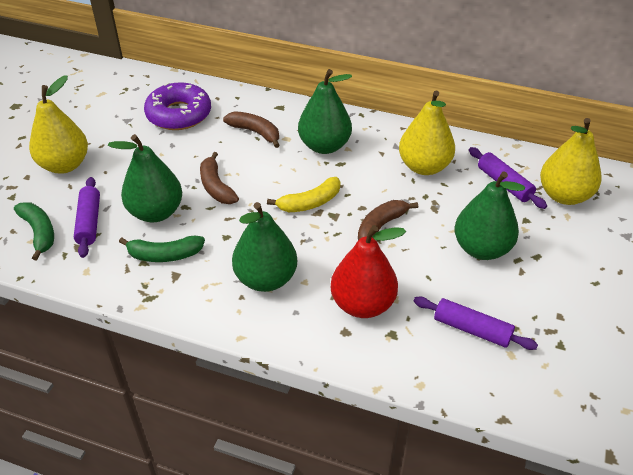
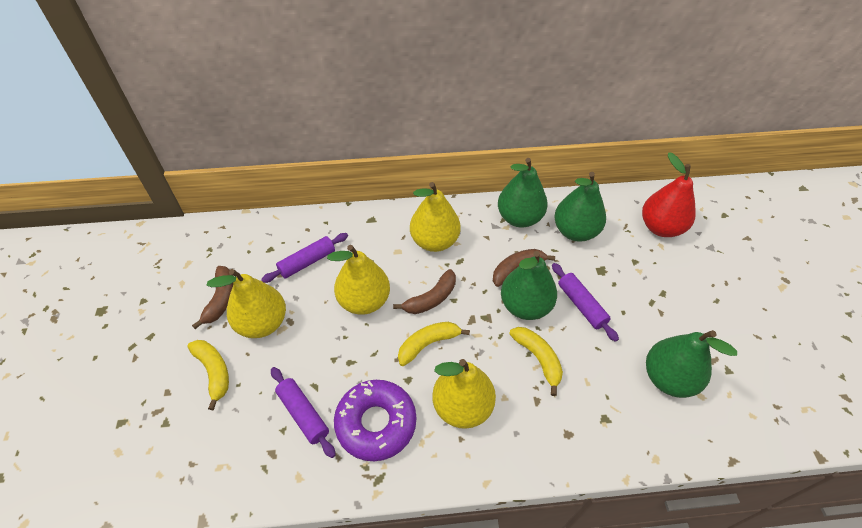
green banana: [14,202,54,261] [119,235,205,262] = 2 -> none = 0
yellow banana: [267,177,340,212] = 1 -> [187,340,229,410] [398,322,470,366] [509,327,563,396] = 3
yellow pear: [29,75,88,174] [399,91,455,175] [540,118,602,205] = 3 -> [207,269,286,338] [327,245,390,315] [410,182,460,252] [432,359,496,429] = 4

